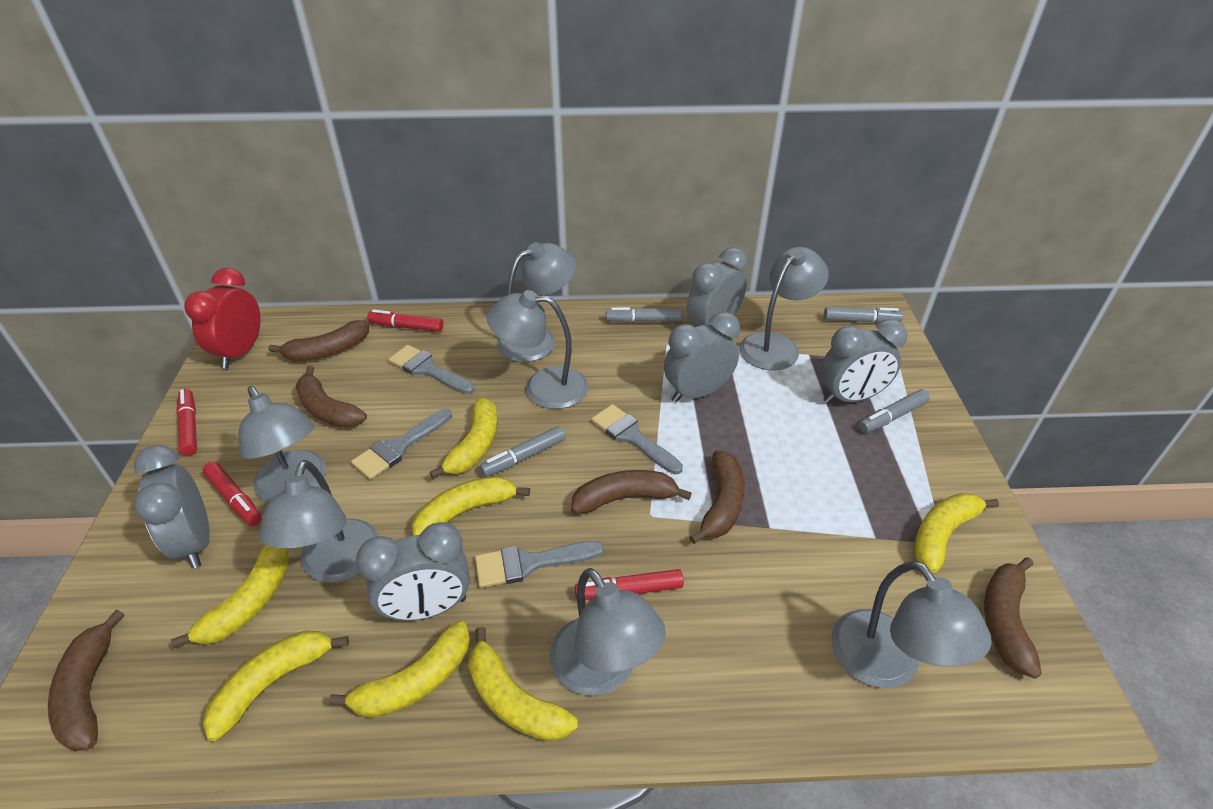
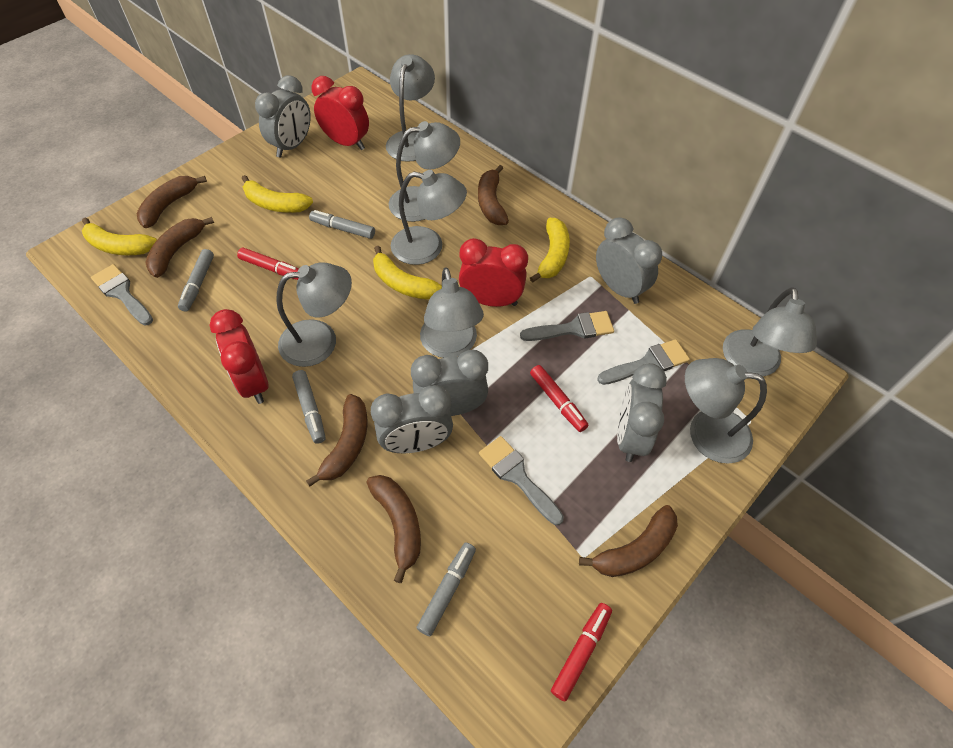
red clock: [184,268,261,368] = 1 -> [210,309,268,404] [311,76,369,150] [459,238,528,307] = 3
red marker: [176,389,197,456] [202,462,262,526] [367,309,443,332] [575,569,684,600] = 4 -> [237,248,299,280] [530,365,589,432] [551,603,612,701] = 3
yellow banana: [171,545,290,648] [203,630,349,741] [328,621,470,718] [412,476,530,536] [430,398,498,479] [468,627,578,741] [914,493,999,573] = 7 -> [82,217,157,255] [242,175,313,213] [373,246,442,299] [530,218,570,283] = 4

